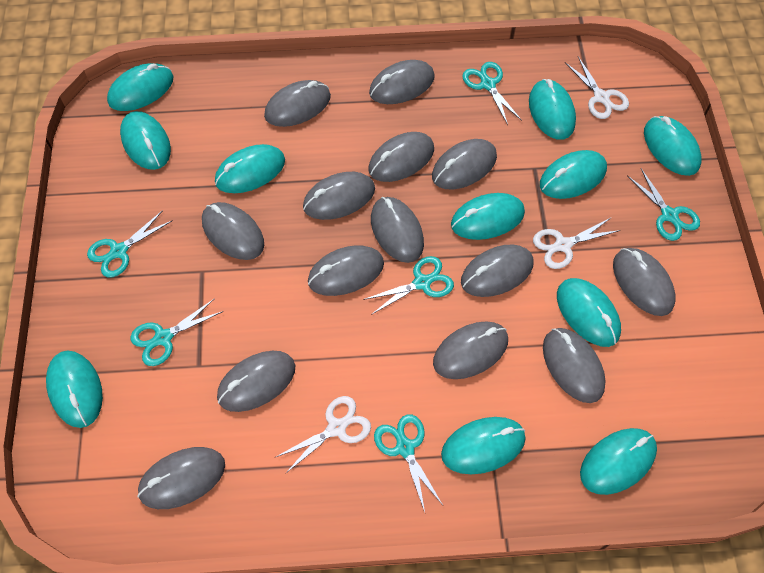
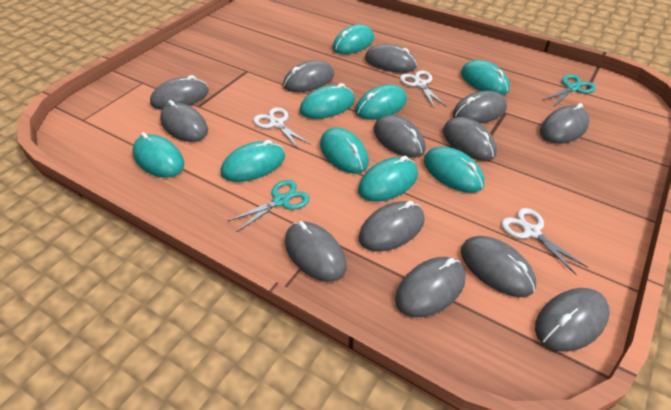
grey mouse: [137,447,225,509] [202,202,264,260] [217,351,295,412] [264,80,331,127] [303,172,375,220] [308,245,384,296] [369,60,435,104] [369,132,434,182] [371,197,424,263] [432,139,497,189] [433,321,508,379] [461,245,534,297] [543,328,606,403] [613,248,676,316] = 14 -> [150,75,209,110] [160,100,208,142] [283,60,334,92] [285,221,346,282] [359,201,425,251] [365,44,417,73] [374,115,426,158] [395,257,466,317] [443,117,497,161] [453,91,507,124] [461,236,536,297] [535,288,610,352] [540,103,590,144] = 13
turquoise mouse: [46,350,103,428] [107,63,173,111] [120,111,171,170] [215,144,285,193] [441,417,526,474] [451,193,525,240] [529,79,576,140] [540,150,607,199] [557,278,621,347] [580,428,657,495] [644,116,702,176] = 11 -> [132,132,184,178] [221,140,285,182] [300,83,355,119] [320,127,369,174] [333,24,374,54] [355,85,407,119] [358,156,418,202] [424,147,485,193] [461,60,510,95] = 9
turquoise scissors: [87,210,173,278] [130,298,223,366] [363,256,454,315] [374,414,443,512] [462,62,522,125] [627,169,700,241] = 6 -> [228,180,310,232] [543,74,596,107] = 2

